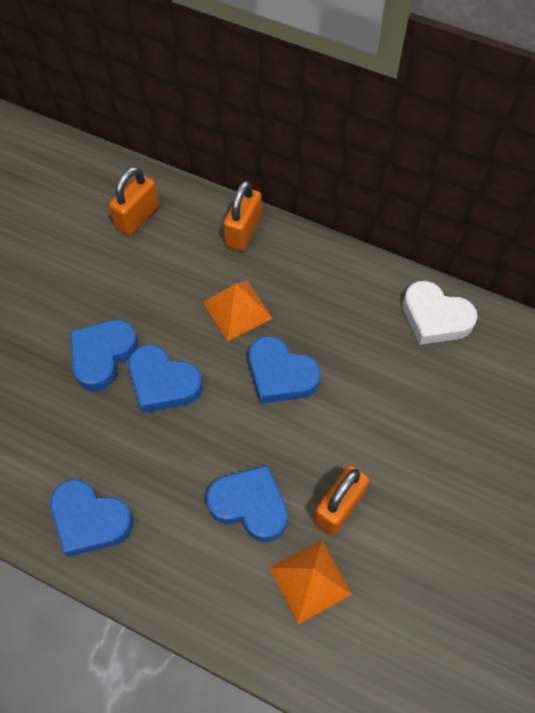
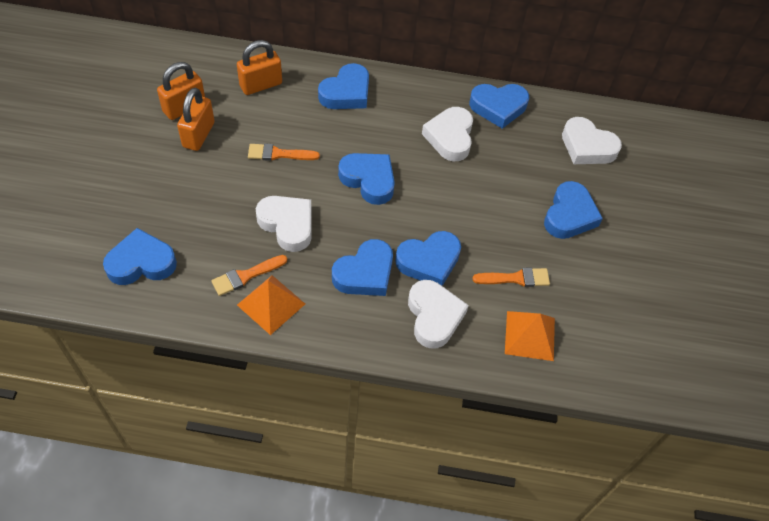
blue heart: [50,479,133,557] [70,320,138,391] [128,344,202,413] [206,465,288,542] [249,336,321,403] = 5 -> [103,228,177,285] [318,63,369,109] [332,239,393,296] [338,153,395,205] [395,231,461,286] [469,84,529,129] [544,181,603,239] = 7
orange brush: none = 0 -> [211,255,287,296] [248,144,320,161] [473,268,550,287] = 3
white heart: [402,281,478,345] = 1 -> [256,196,312,252] [408,280,469,349] [422,107,473,161] [562,117,622,164] = 4

